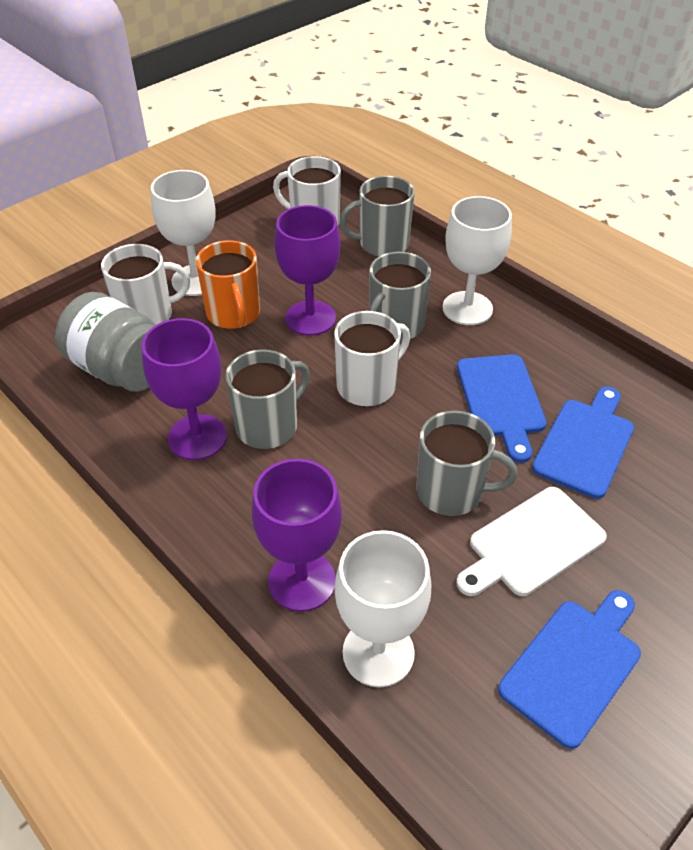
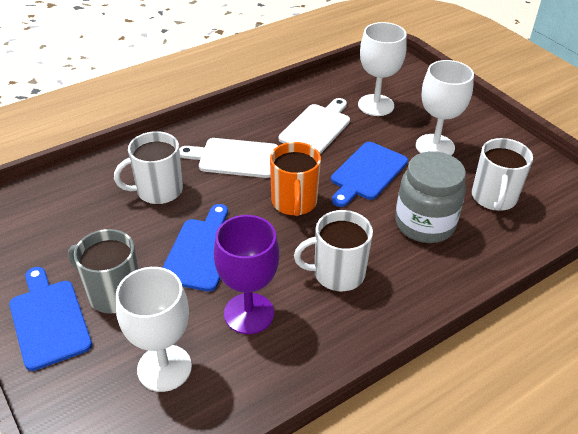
grey mug: [225,349,310,449] [339,176,415,257] [369,252,431,341] [416,411,518,516] = 4 -> [68,229,138,314] = 1
purple goblet: [142,318,227,460] [252,459,342,612] [275,205,340,336] = 3 -> [214,215,279,334] = 1
white cutting board: [456,487,607,596] = 1 -> [179,138,278,178] [279,98,350,154] = 2

